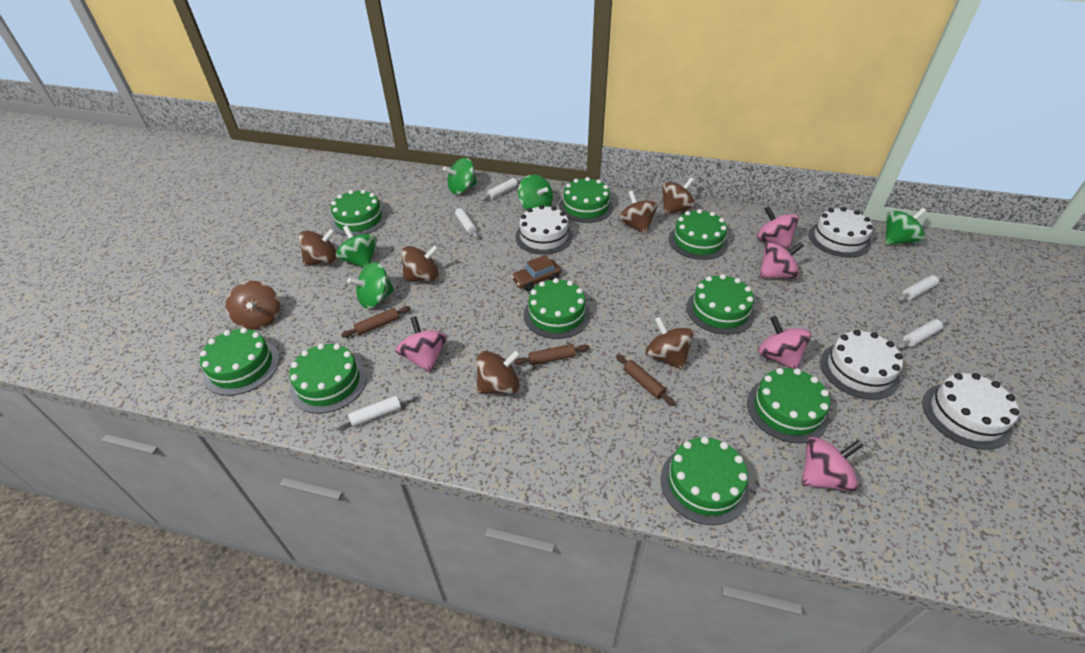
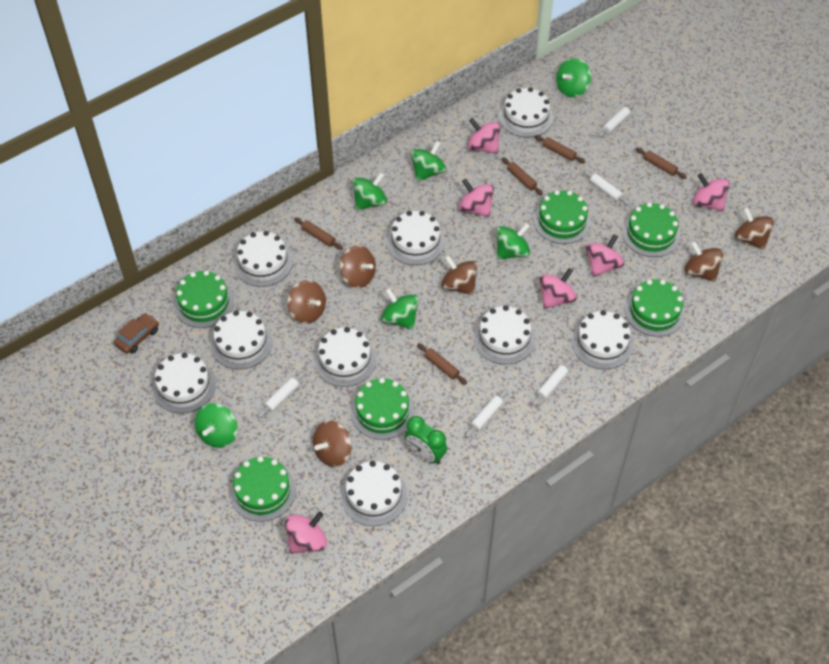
brown rolling pin: [341,306,411,338] [514,344,589,365] [616,354,675,406] = 3 -> [294,218,343,250] [417,343,467,385] [502,158,543,195] [534,135,585,163] [636,148,686,179] = 5
brown spinning top: [226,281,280,330] [298,228,338,266] [402,245,439,282] [476,350,521,394] [618,190,658,234] [645,316,695,370] [662,177,696,215] = 7 -> [287,280,326,324] [313,420,352,467] [340,245,376,288] [441,255,478,295] [684,241,724,282] [734,207,775,250] = 6
green cake: [200,328,280,396] [289,343,367,414] [331,189,387,236] [524,278,590,339] [559,177,613,223] [661,437,749,525] [669,209,728,260] [687,274,755,335] [747,368,830,443] = 9 -> [174,270,234,328] [230,456,296,521] [351,378,414,440] [533,190,591,244] [622,202,680,257] [625,279,685,337] = 6
green clock: none = 0 -> [405,416,447,464] = 1
green spinning top: [336,225,377,268] [347,262,394,309] [443,158,477,194] [518,175,553,210] [885,208,926,245] = 5 -> [195,403,238,448] [352,172,387,210] [381,288,419,329] [410,141,446,182] [496,223,530,260] [556,58,591,97] = 6
pink spinning top: [395,316,447,373] [757,206,799,249] [758,316,811,369] [760,242,804,279] [802,437,863,492] = 5 -> [285,511,327,554] [459,179,494,217] [468,118,500,154] [539,268,577,309] [586,234,624,277] [693,173,730,211] = 6
white cake: [515,205,573,255] [808,207,873,258] [820,330,903,400] [922,373,1019,450] = 4 -> [153,353,216,413] [211,311,272,369] [234,231,293,287] [314,327,376,387] [341,461,407,526] [387,211,445,265] [474,305,535,364] [499,87,553,138] [572,310,633,369] = 9

